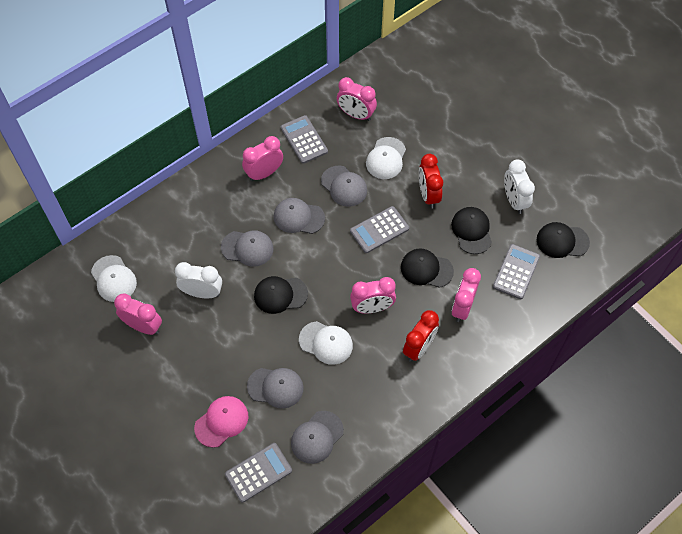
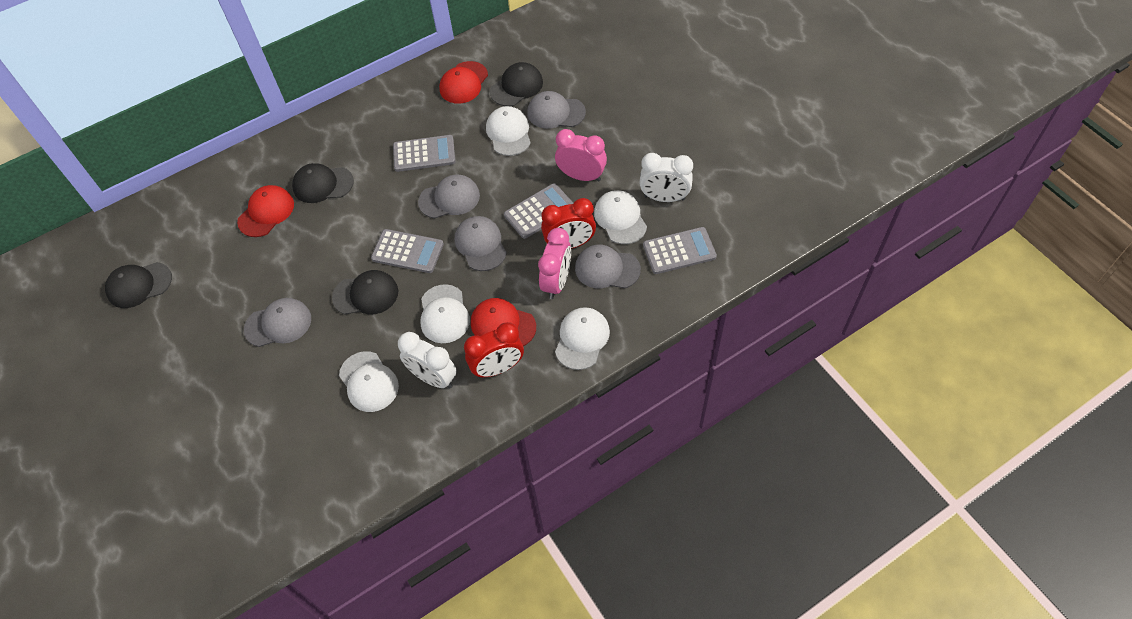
pink cap: [194,396,248,448] = 1 -> none = 0
pink clock: [114,294,162,335] [242,136,283,181] [337,77,377,121] [350,277,396,314] [451,268,481,322] = 5 -> [538,228,571,299] [555,129,607,182] = 2
red cap: none = 0 -> [237,185,294,237] [439,61,488,104] [471,298,536,346] = 3
white cap: [91,255,137,302] [299,321,353,365] [366,137,406,179] = 3 -> [339,351,399,412] [421,284,470,343] [486,106,531,156] [555,307,610,370] [594,190,647,244] = 5

